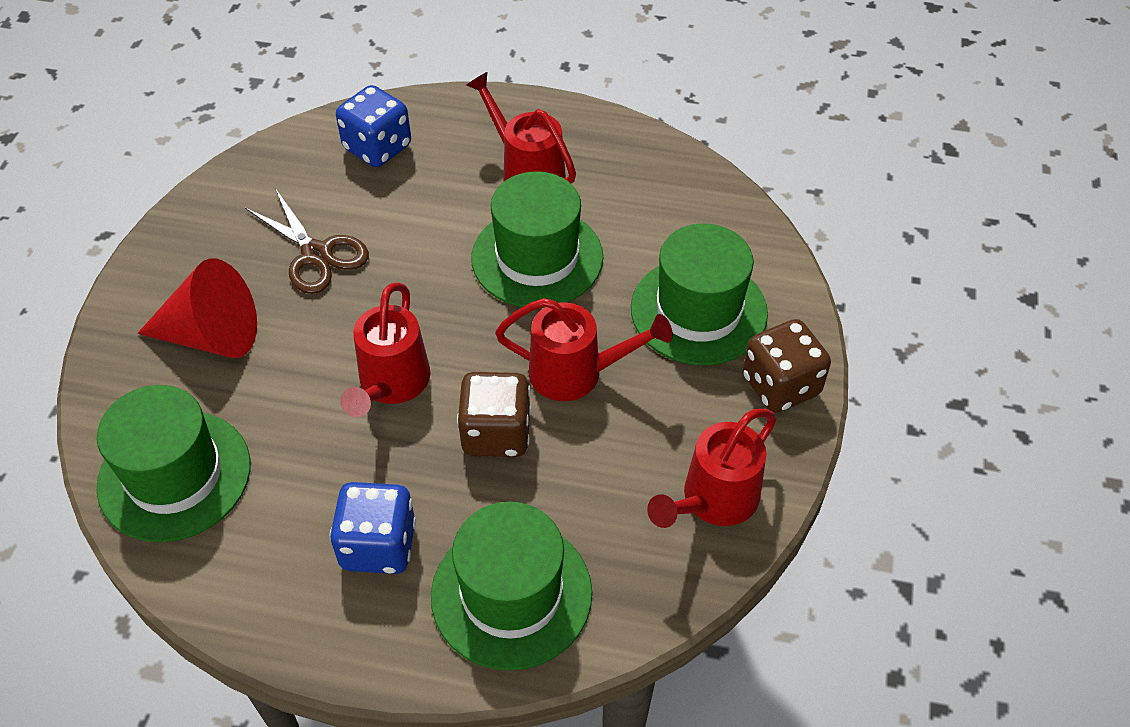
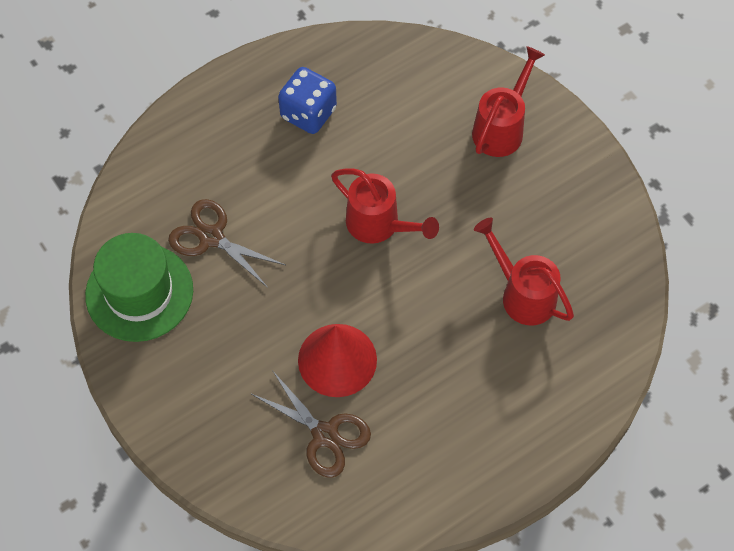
blue dice: [330,482,416,574] [336,85,411,167] = 2 -> [278,67,337,134] = 1
brown dice: [457,372,531,457] [743,319,831,413] = 2 -> none = 0
brown scissors: [245,190,369,294] = 1 -> [168,199,285,288] [252,370,371,478] = 2
green hat: [96,385,251,542] [431,501,592,671] [471,171,603,308] [631,224,768,365] = 4 -> [85,233,193,342] = 1
red watering can: [340,282,431,417] [466,72,576,183] [495,298,673,401] [647,409,776,528] = 4 -> [331,168,439,244] [472,46,545,157] [474,218,574,325] = 3

